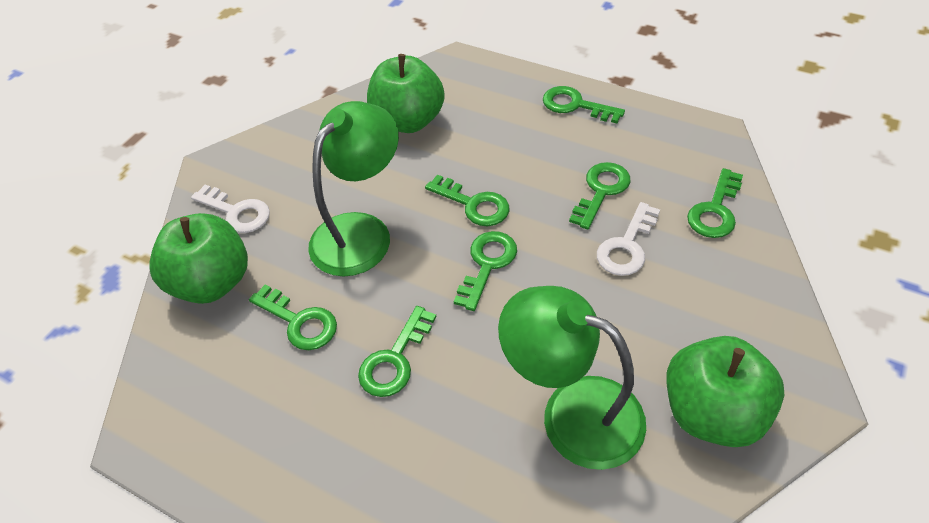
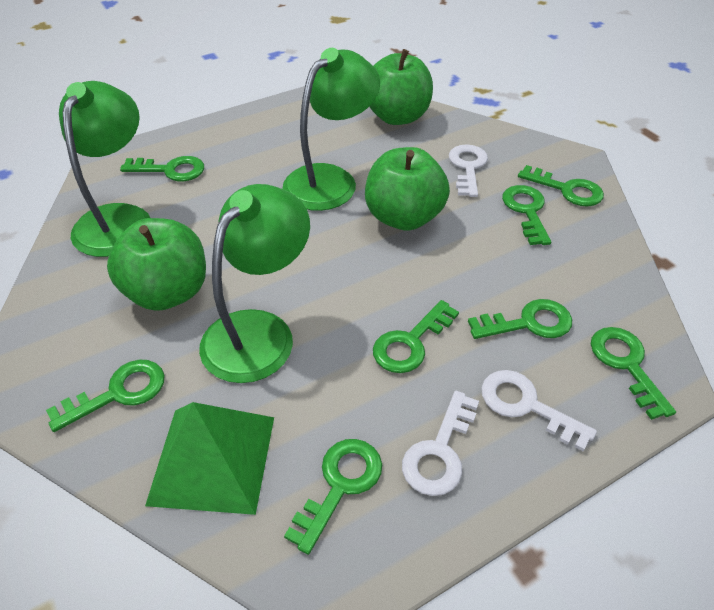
green key: [249,285,337,350] [358,306,436,397] [425,174,509,226] [454,231,517,311] [543,86,625,123] [569,162,631,230] [687,168,743,238] = 7 -> [46,360,165,432] [120,156,204,181] [284,439,382,555] [373,300,459,373] [468,299,572,339] [502,185,551,245] [518,165,604,207] [591,327,676,420] = 8
green lamp: [308,101,399,276] [498,286,646,470] = 2 -> [59,81,150,257] [199,184,310,383] [282,48,380,211] = 3
green pyramid: none = 0 -> [145,402,274,515] = 1
white key: [191,185,270,233] [597,202,660,276] = 2 -> [402,391,479,496] [449,145,488,197] [481,370,597,451] = 3

